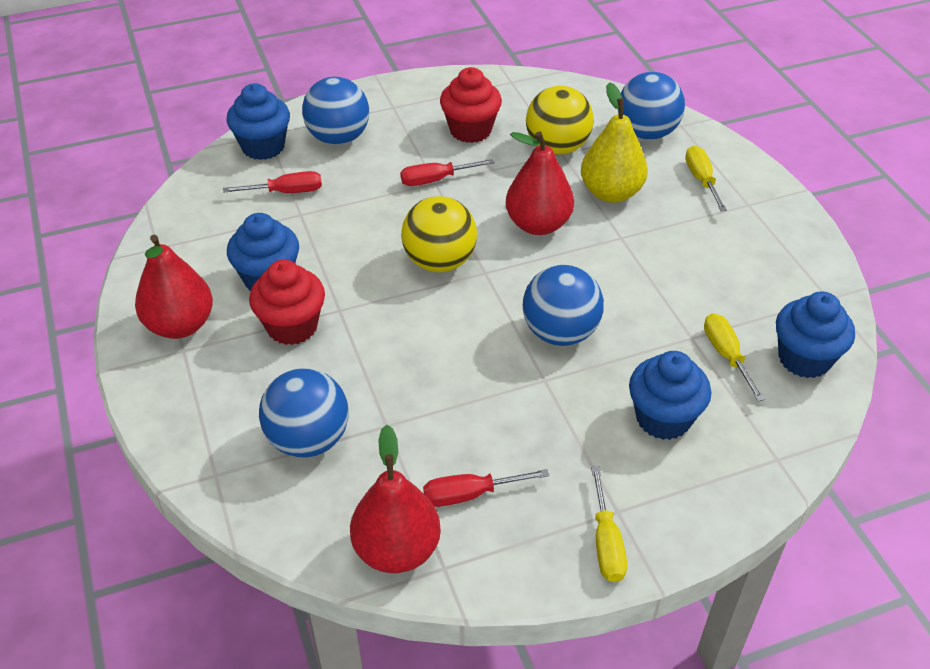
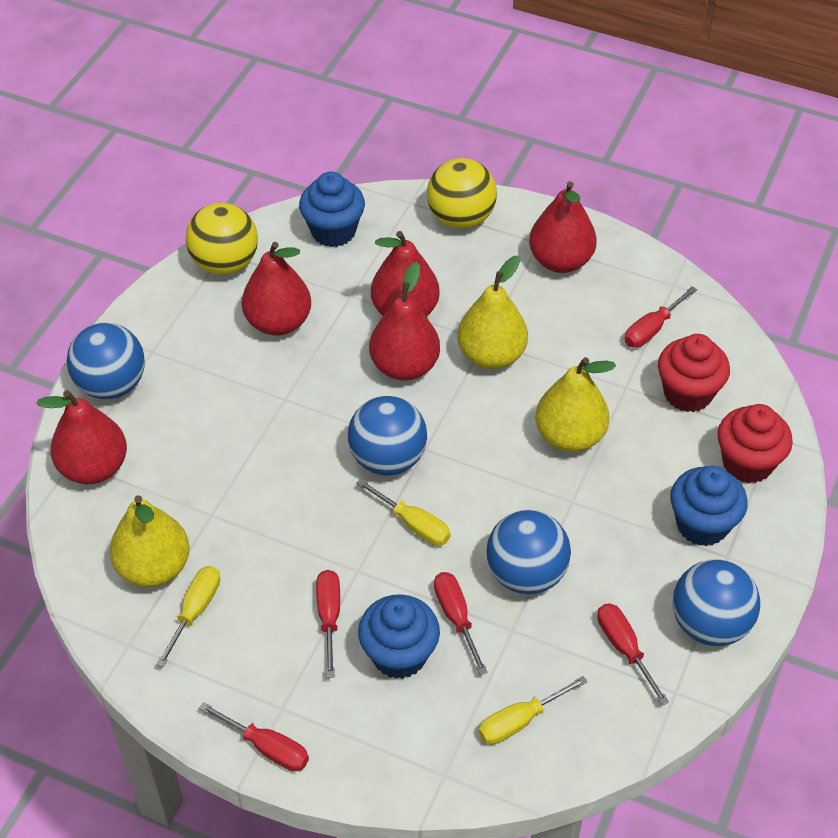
blue cupcake: [227,83,290,160] [227,213,299,291] [629,351,711,440] [776,292,855,378] = 4 -> [299,172,365,247] [358,594,440,679] [670,466,748,546] = 3
red pear: [135,235,213,339] [350,425,441,573] [506,132,574,235] = 3 -> [36,390,127,484] [242,242,311,336] [369,262,440,381] [371,231,440,316] [529,181,597,273] = 5
red screwdriver: [223,171,322,193] [400,159,495,186] [423,469,549,507] = 3 -> [199,702,309,771] [316,570,340,678] [434,572,488,675] [597,603,669,706] [624,286,697,348] = 5
yellow pear: [581,82,648,203] = 1 -> [110,495,190,587] [457,256,528,369] [535,357,616,452] = 3

